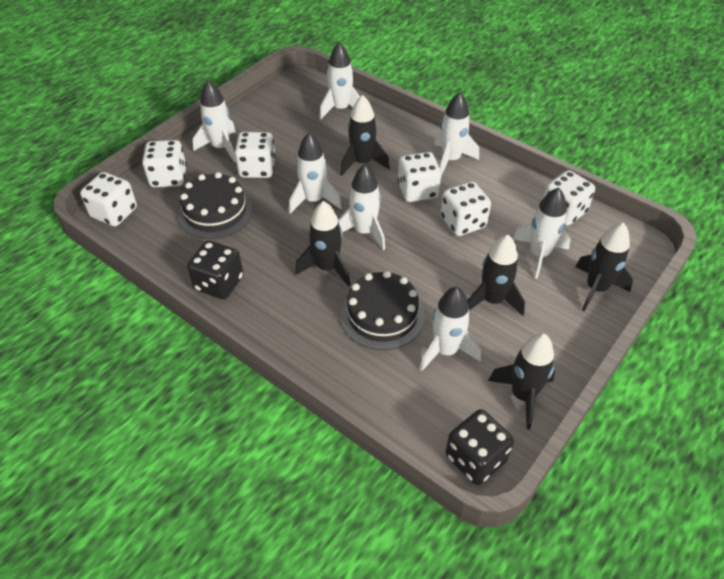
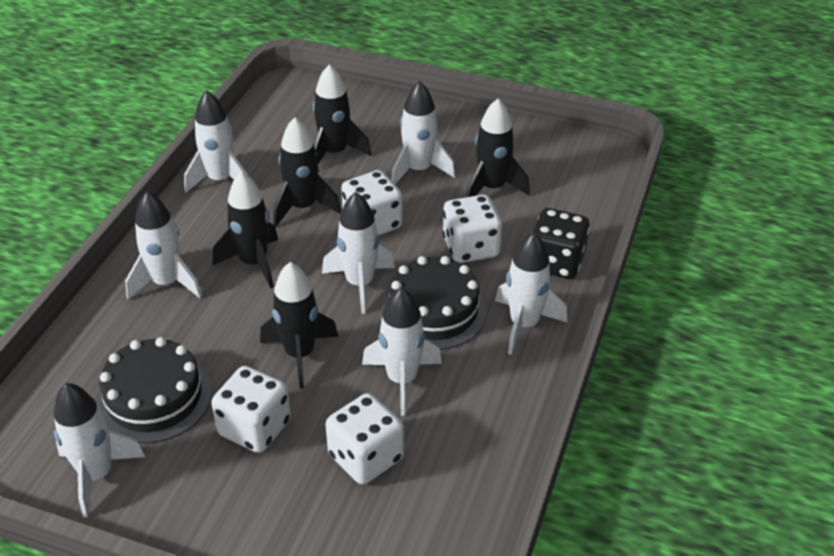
black dice: [187,241,243,299] [446,409,514,485] = 2 -> [532,208,590,279] = 1
white dice: [80,172,137,226] [142,140,186,187] [235,132,276,178] [398,152,441,202] [441,181,491,236] [543,170,595,226] = 6 -> [211,366,291,453] [326,393,404,485] [341,170,403,235] [443,195,502,263] = 4

